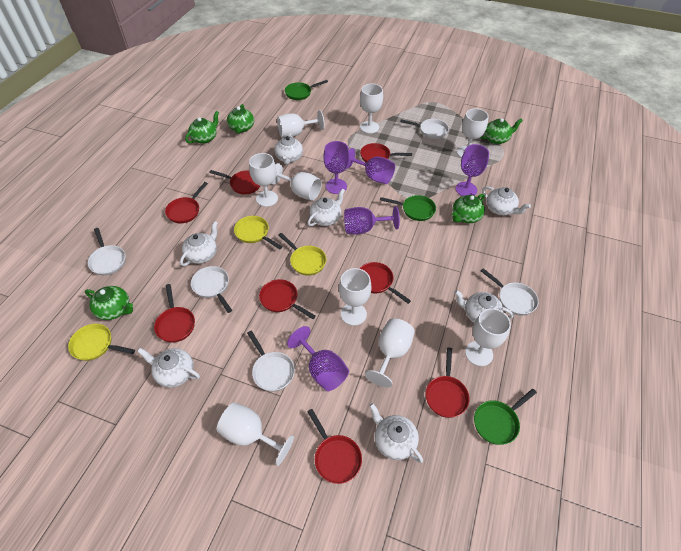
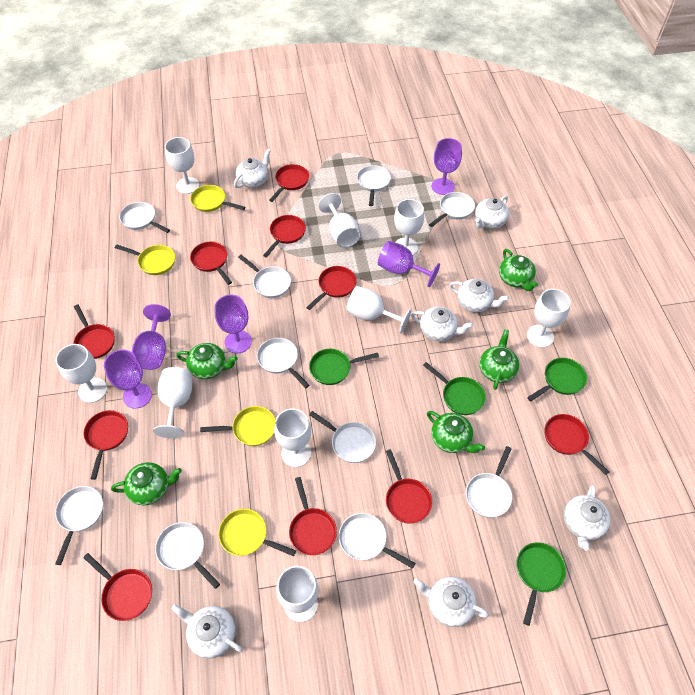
green pan: [285,80,328,100] [380,195,436,221] [474,389,537,445] = 3 -> [309,349,379,385] [423,362,486,415] [516,542,566,626] [527,358,587,401] = 4
red pan: [154,284,195,343] [165,182,208,223] [209,170,260,194] [259,279,316,319] [307,409,362,484] [359,262,411,304] [360,143,412,163] [425,347,470,418] = 8 -> [73,305,115,359] [83,553,152,621] [84,410,128,480] [190,241,232,285] [263,215,306,257] [269,164,309,202] [289,477,337,555] [306,266,357,310] [386,449,432,524] [544,414,609,475] = 10
white pan: [88,228,126,275] [191,266,232,313] [247,331,295,392] [400,119,449,139] [481,268,539,316] = 5 -> [55,486,103,565] [119,202,170,233] [155,522,220,589] [238,255,291,298] [257,338,309,388] [309,411,376,463] [339,513,416,569] [357,165,391,206] [429,192,475,227] [466,446,512,518] = 10
yellow pan: [68,324,135,361] [234,216,282,250] [278,233,326,276] = 3 -> [115,244,175,275] [190,185,245,212] [200,406,276,446] [218,509,296,556] = 4

